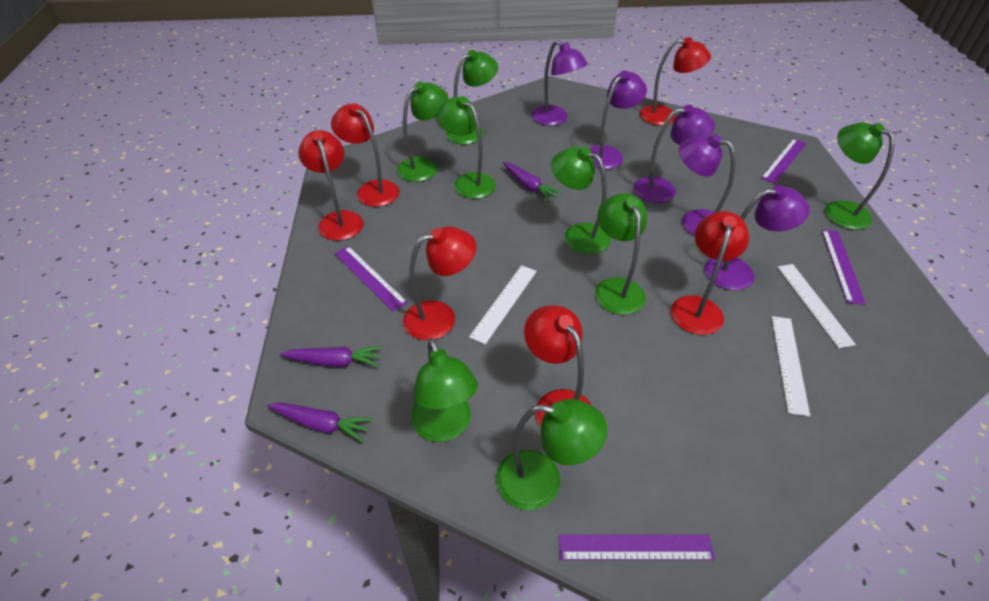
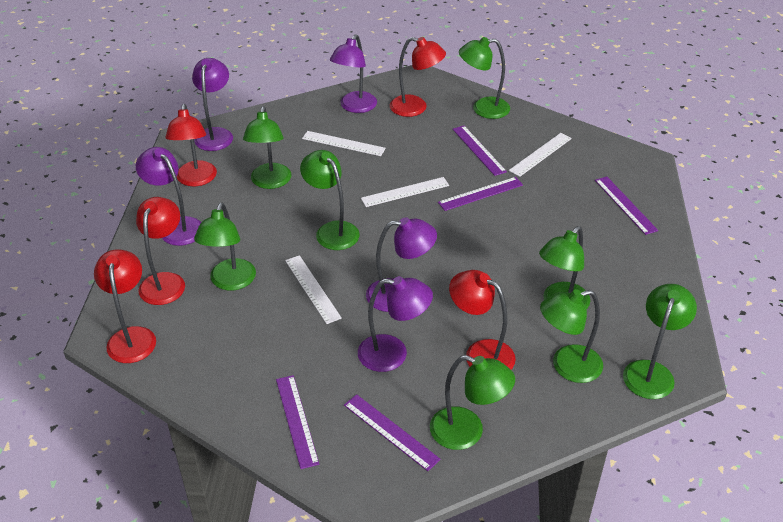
purple carrot: [267,402,373,442] [280,346,383,367] [503,162,562,201] = 3 -> none = 0
purple ruler: [334,246,408,312] [559,535,715,560] [761,139,807,184] [822,230,866,305] = 4 -> [276,375,319,469] [344,394,441,471] [438,177,523,211] [453,126,507,176] [595,176,658,235] = 5
red lamp: [298,130,364,241] [331,103,399,207] [403,226,476,340] [524,305,591,428] [640,37,711,125] [671,211,749,335] = 6 -> [94,249,156,363] [136,197,185,305] [165,104,217,186] [390,37,446,117] [449,270,516,369] = 5
white ruler: [469,265,537,344] [772,316,810,417] [777,264,856,348] = 3 -> [285,255,342,324] [302,131,386,156] [361,177,449,207] [509,133,572,177] = 4

